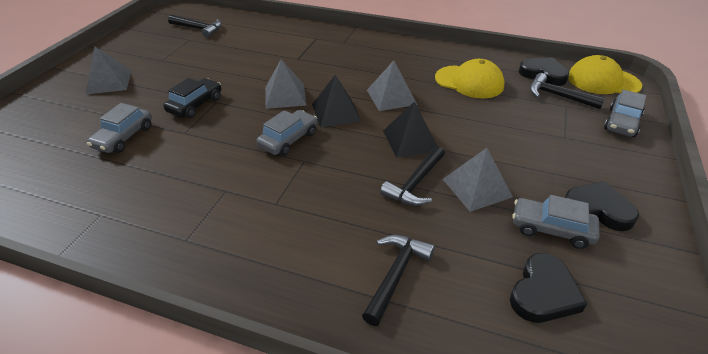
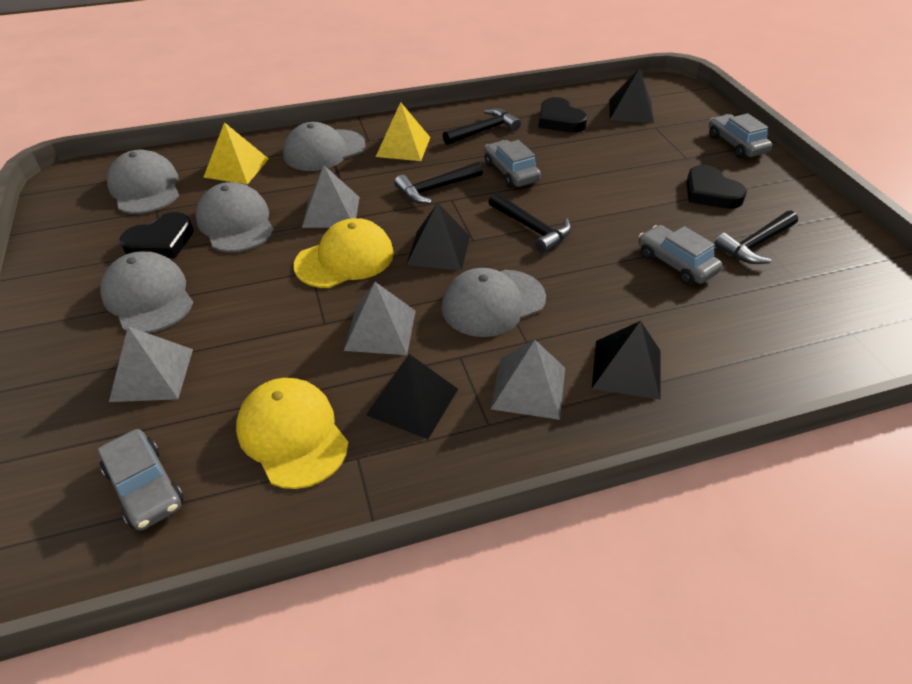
black car: [163,78,221,118] = 1 -> none = 0
black pyramid: [312,75,361,128] [383,101,437,158] = 2 -> [366,354,458,439] [406,202,470,271] [592,321,661,400] [609,68,654,123] = 4
grey cap: none = 0 -> [100,251,193,333] [107,150,179,214] [195,182,274,252] [283,122,366,171] [441,268,546,337] = 5
yellow pyramid: none = 0 -> [203,122,269,184] [376,102,430,161] = 2

